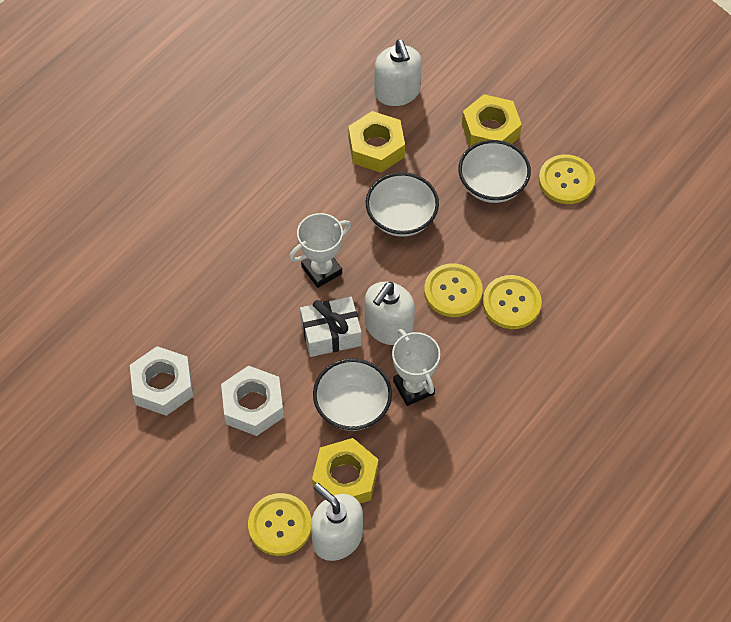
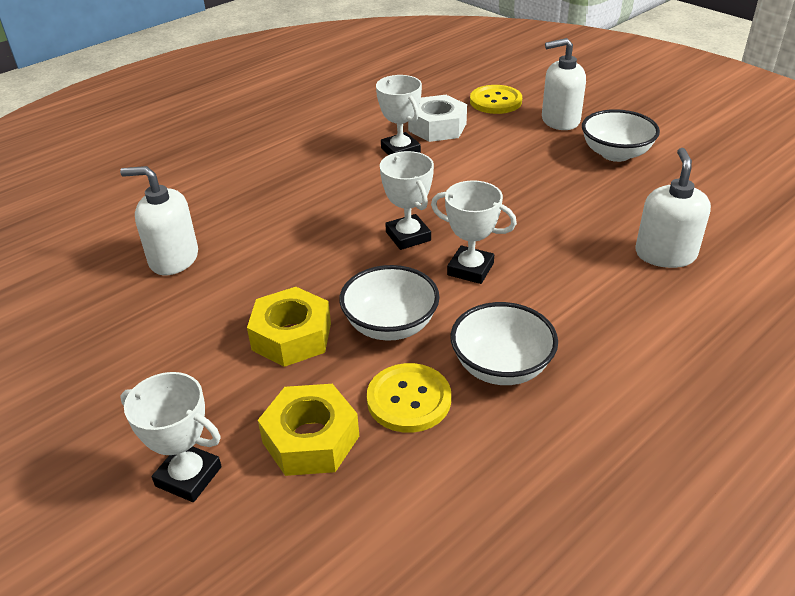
white gift: [300,297,362,357] = 1 -> none = 0
white nut: [130,346,194,416] [221,366,284,436] = 2 -> [408,95,467,142] = 1
white trophy: [289,213,351,288] [392,329,440,406] = 2 -> [120,372,222,502] [376,75,422,155] [380,151,434,250] [431,180,517,284] = 4
yellow button: [248,493,311,556] [424,263,483,317] [483,275,542,329] [539,154,595,204] = 4 -> [367,363,451,433] [470,85,522,114] = 2
yellow nut: [312,438,378,503] [348,111,405,173] [462,94,522,147] = 3 -> [247,287,331,367] [258,384,359,476] = 2

